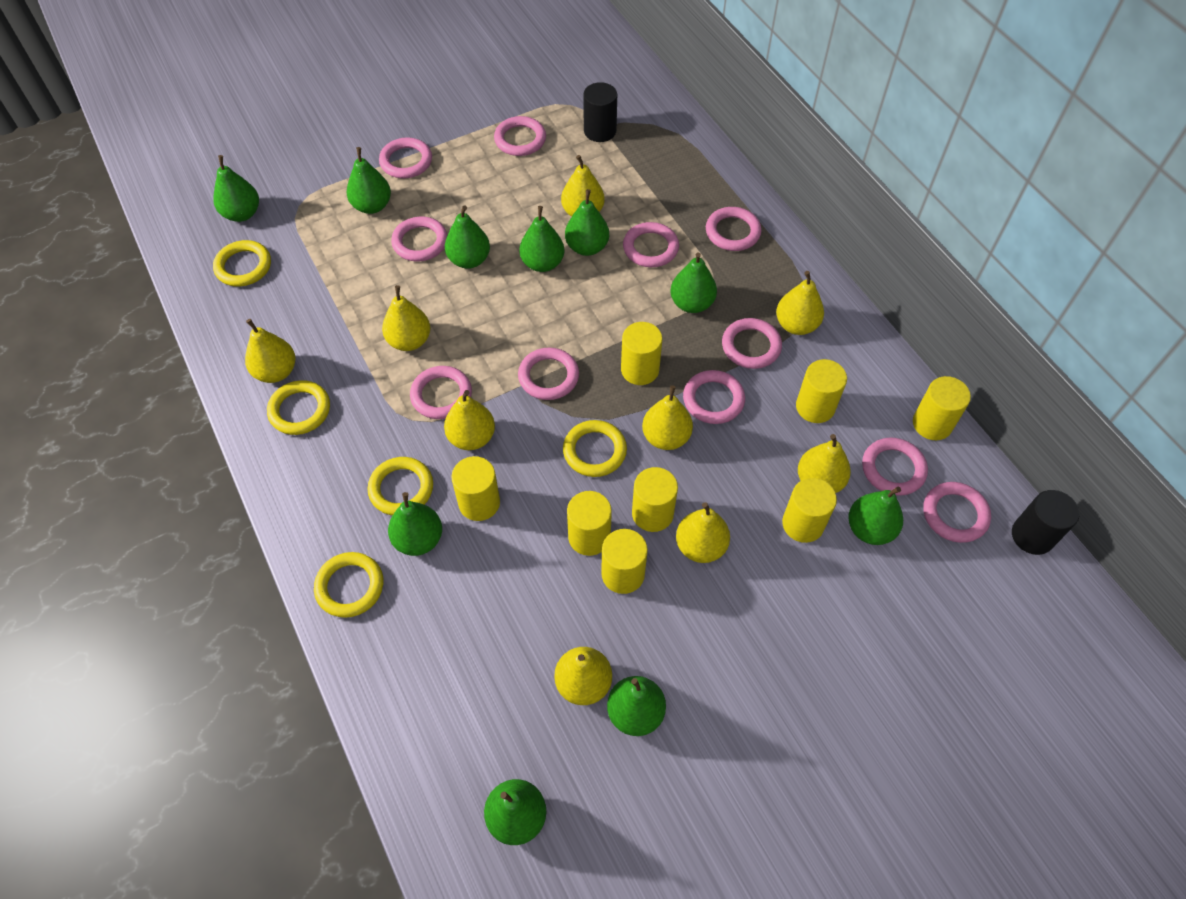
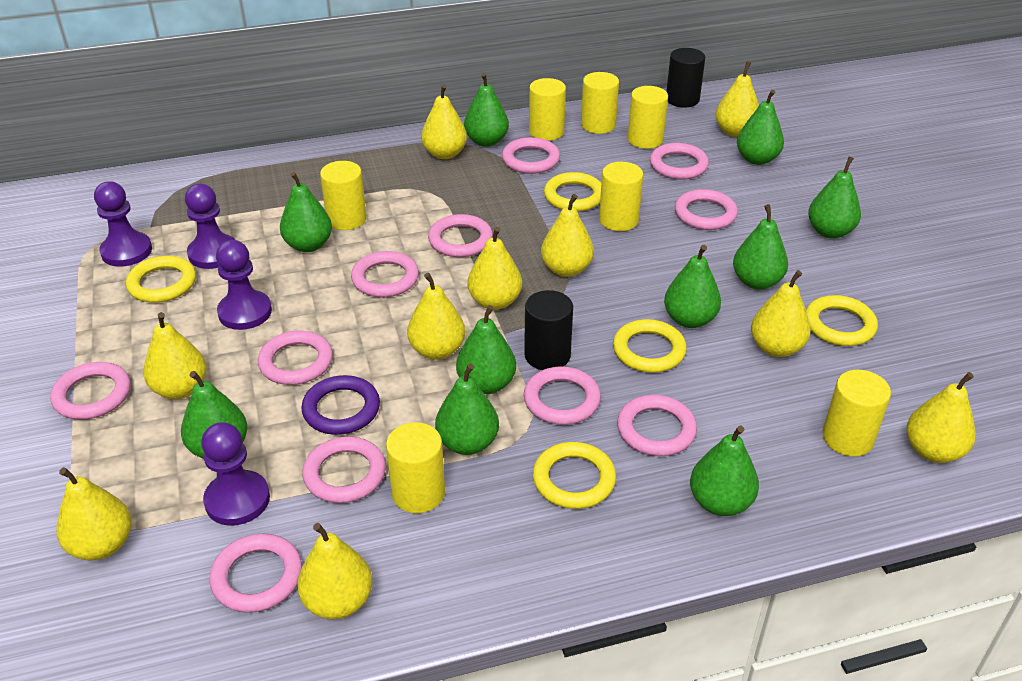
purple pawn: none = 0 -> [94,181,152,267] [185,184,235,269] [201,422,270,526] [216,240,272,330] = 4
purple ring: none = 0 -> [301,375,380,435] = 1
yellow cylinder: [451,456,500,521] [567,491,612,556] [601,529,648,594] [621,322,662,385] [632,467,678,532] [782,478,837,543] [796,359,847,423] [913,376,971,440] = 8 -> [320,161,367,230] [386,422,445,513] [529,78,566,141] [581,72,619,134] [599,162,643,231] [628,86,668,149] [822,370,891,456] = 7
yellow pear: [245,319,295,383] [382,285,430,351] [444,390,495,450] [554,647,612,705] [561,155,605,217] [642,385,693,450] [676,502,730,563] [776,271,824,335] [798,434,851,493] = 9 -> [56,467,132,561] [143,312,207,399] [297,523,373,619] [407,273,465,360] [421,84,467,159] [467,227,522,310] [541,194,594,277] [715,61,759,137] [751,270,811,357] [907,372,976,463] = 10

